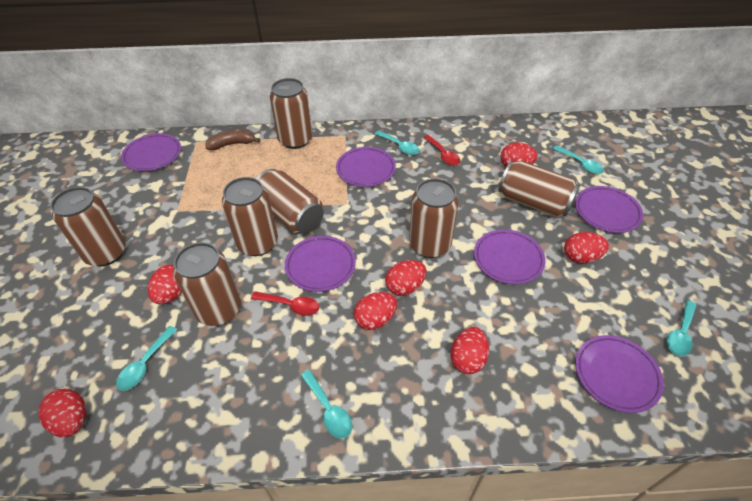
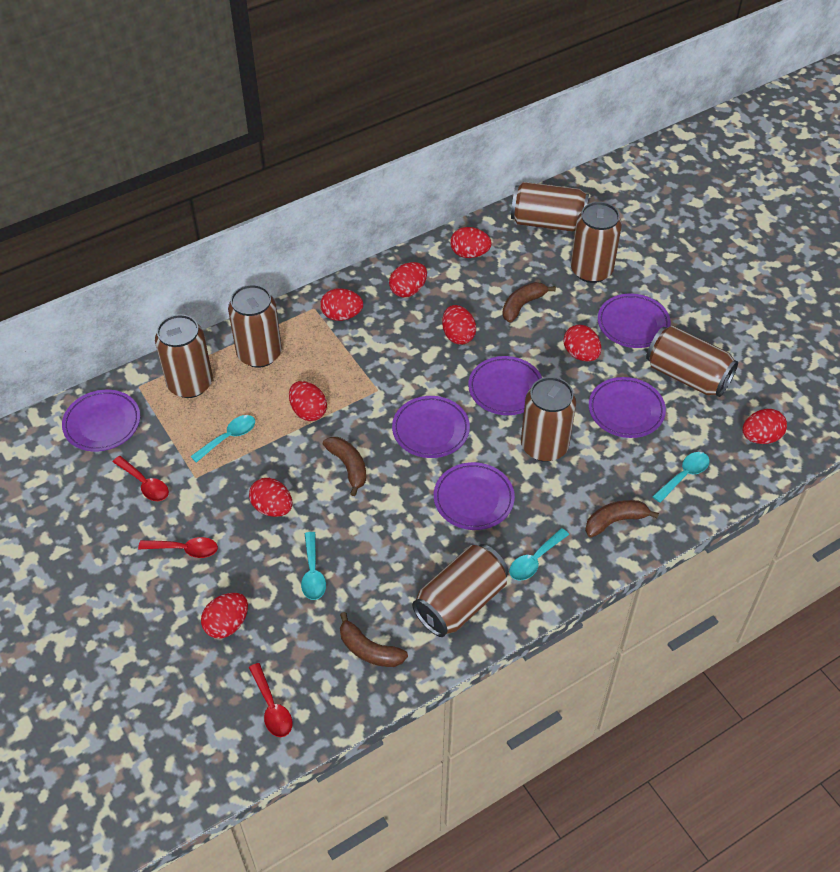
brown banana: [206,130,261,150] = 1 -> [323,437,366,496] [340,612,408,667] [502,282,556,322] [585,500,659,538] = 4
red egg: [38,389,86,437] [148,265,182,304] [354,292,397,330] [385,260,426,296] [451,327,489,374] [500,143,538,167] [564,232,609,264] = 7 -> [201,593,248,638] [249,478,293,517] [289,381,327,421] [320,288,363,321] [389,262,427,297] [442,305,476,345] [450,227,491,258] [563,325,601,362] [742,409,787,444] = 9
red spoon: [251,291,319,316] [423,135,460,166] = 2 -> [113,456,169,501] [138,537,218,558] [249,663,292,737] = 3
turquoise spoon: [116,326,177,391] [301,370,352,438] [375,131,419,155] [553,145,604,174] [667,300,697,356] = 5 -> [190,415,255,463] [301,532,326,600] [509,528,569,581] [652,452,710,503] = 4

